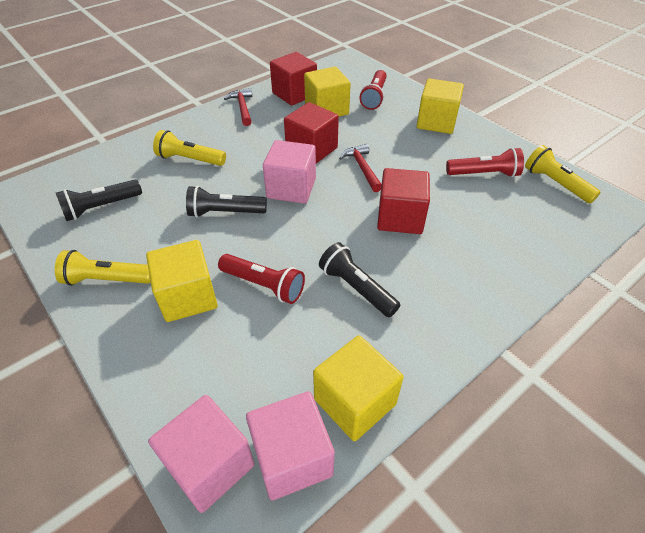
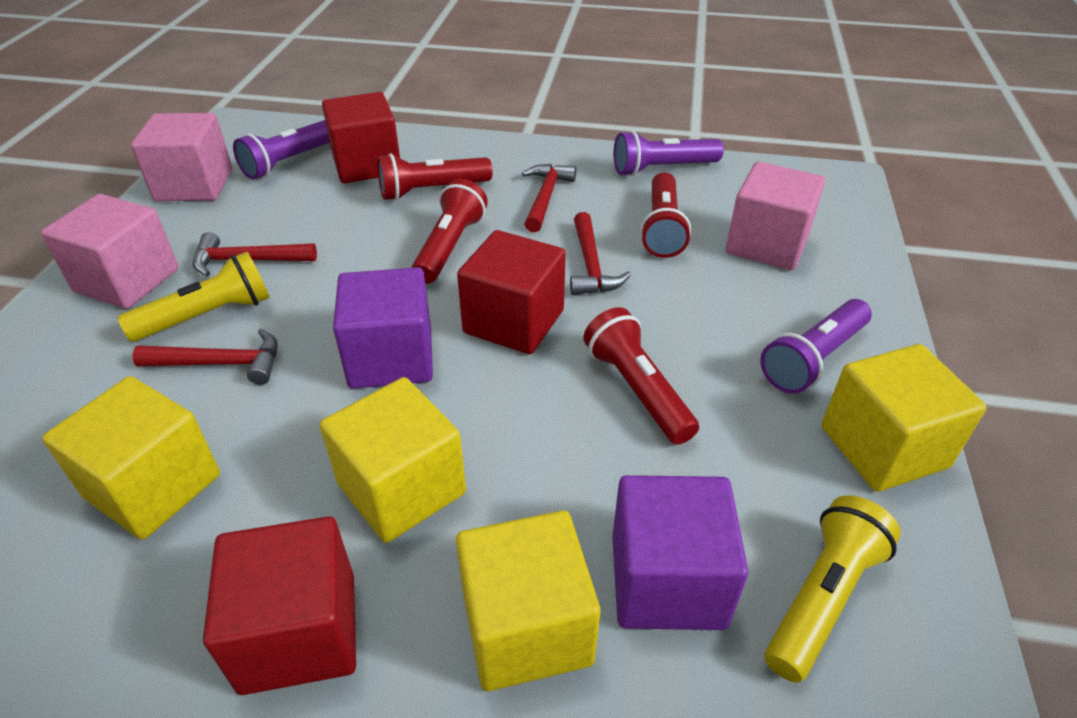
black flashlight: [56,180,142,221] [186,186,267,218] [319,242,400,317] = 3 -> none = 0
purple cube: none = 0 -> [333,267,433,389] [612,475,749,630] = 2
purple flashlight: none = 0 -> [233,120,330,179] [613,131,724,176] [760,299,872,394] = 3
red flashlight: [218,254,305,304] [360,70,387,110] [446,148,524,177] = 3 -> [377,153,492,201] [411,179,488,284] [584,307,699,445] [640,172,691,258] = 4
red hammer: [224,88,252,126] [339,144,382,192] = 2 -> [132,328,278,385] [193,232,317,276] [522,164,576,232] [570,212,631,295] = 4
yellow flashlight: [55,250,151,286] [153,130,226,166] [525,145,601,204] = 3 -> [117,252,270,342] [765,495,901,683] = 2

